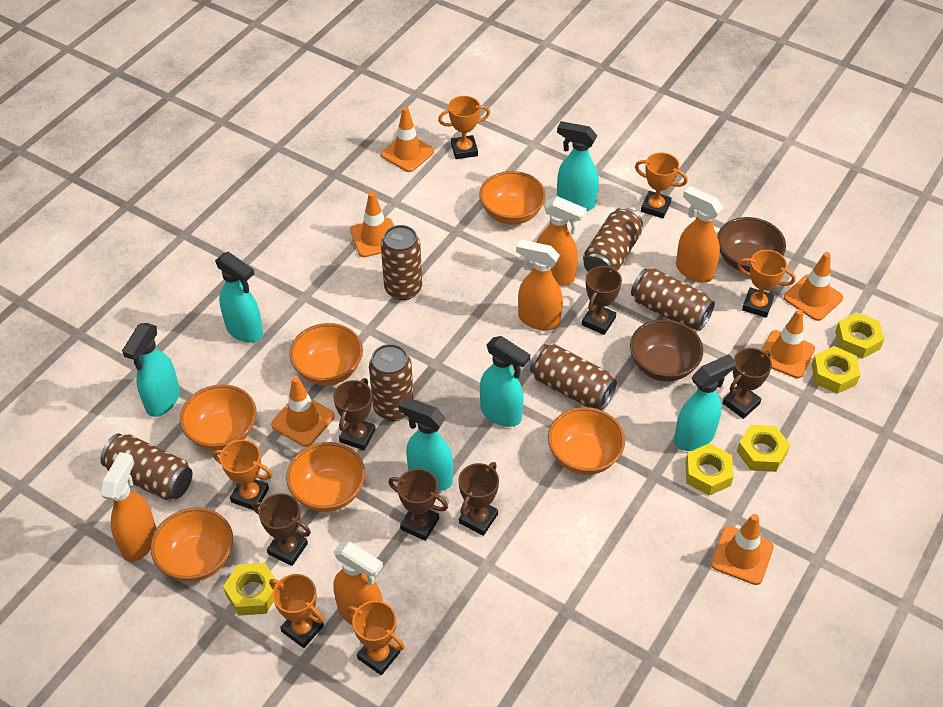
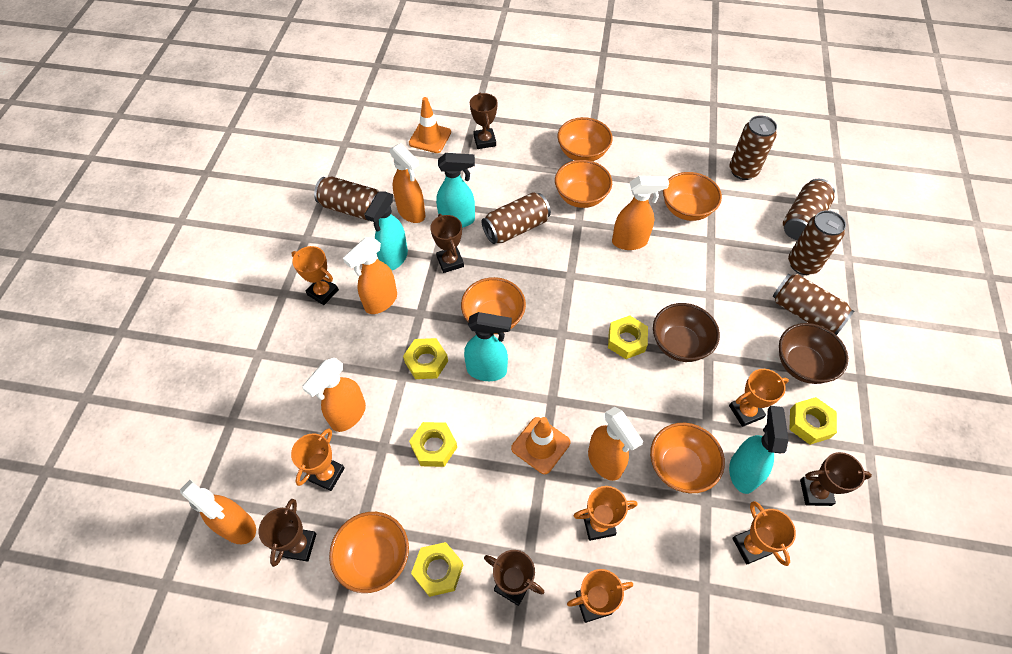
brown trophy: [252,493,311,566] [333,378,376,450] [388,469,448,541] [458,462,499,536] [582,266,622,335] [723,348,772,419] = 6 -> [259,499,316,567] [430,214,464,273] [470,93,497,149] [484,550,544,606] [800,452,872,506] = 5
orange spray bottle: [101,452,156,562] [333,541,383,626] [516,239,563,330] [536,196,587,286] [676,186,723,282] = 5 -> [180,480,256,544] [302,358,366,432] [343,238,397,314] [390,143,426,223] [588,407,643,481] [612,176,669,250] = 6
orange traffic cone: [271,376,335,447] [350,192,394,257] [381,107,434,172] [711,514,774,585] [762,309,815,378] [784,252,843,321] = 6 -> [409,97,451,153] [511,417,570,474] = 2
turquoise spray bottle: [122,323,180,417] [215,252,263,343] [398,397,453,491] [480,336,530,427] [557,121,599,211] [674,354,736,451] = 6 -> [364,191,408,270] [436,153,475,228] [464,312,512,381] [729,406,789,494] = 4

